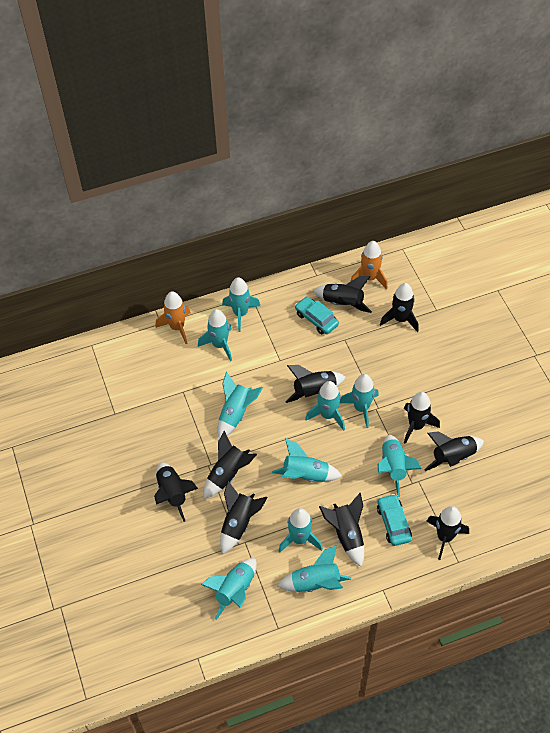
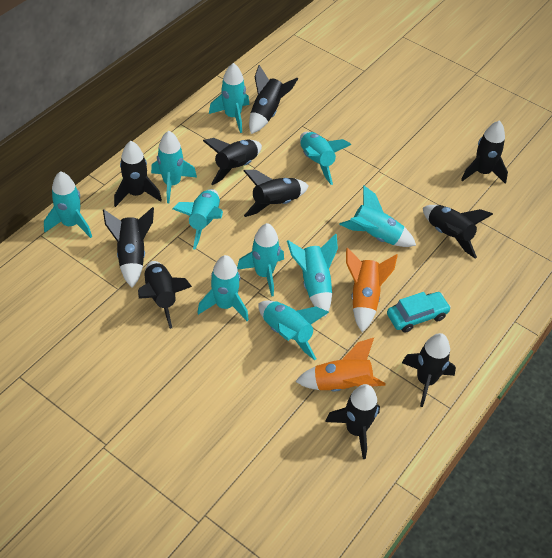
turquoise car: [295,296,339,334] [377,494,412,546] = 2 -> [387,292,451,333] = 1

